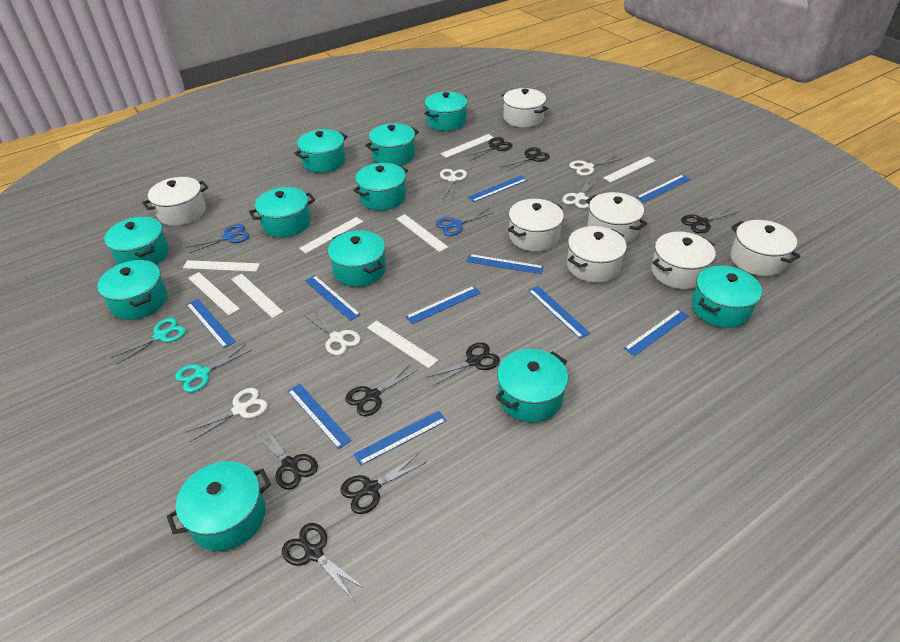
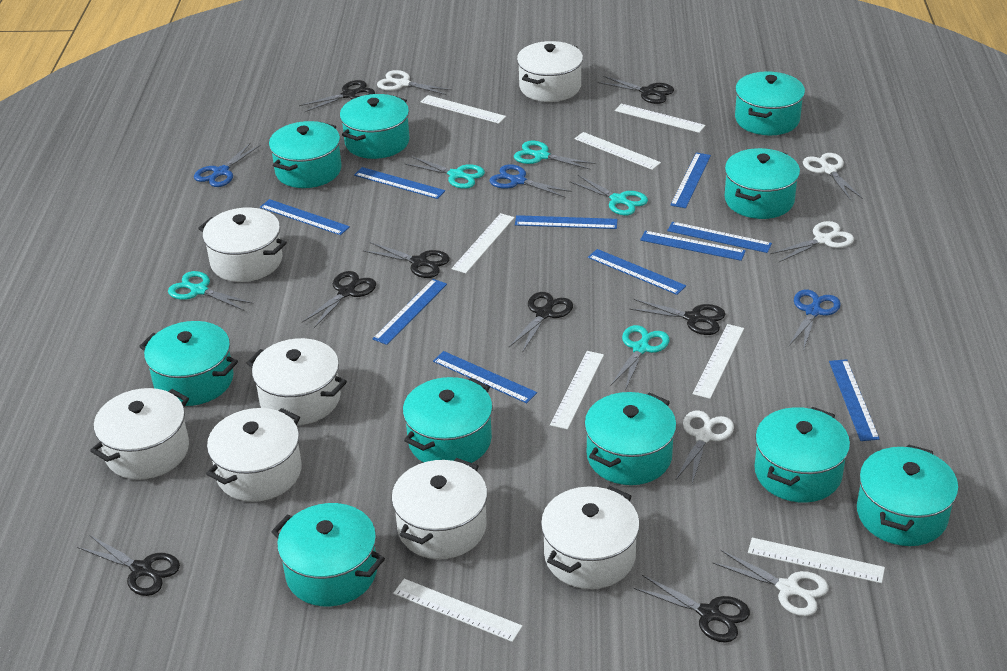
blue scissors: [185,224,250,254] [436,209,493,236] = 2 -> [194,143,261,187] [489,164,572,197] [788,290,841,351] = 3
turquoise pot: [97,260,167,320] [104,217,169,265] [167,461,271,551] [249,187,315,238] [294,129,348,173] [328,230,386,287] [353,163,408,211] [365,123,419,165] [424,92,468,131] [496,349,568,422] [692,266,762,328] = 11 -> [139,321,238,406] [269,121,342,188] [271,503,385,606] [340,94,410,159] [403,377,493,463] [584,392,677,485] [725,148,800,219] [735,71,805,135] [755,407,850,503] [857,444,958,546] = 10
turquoise scissors: [111,318,186,365] [175,344,252,393] = 2 -> [168,271,254,311] [405,156,485,189] [514,141,596,170] [569,175,648,216] [610,325,670,391] = 5

